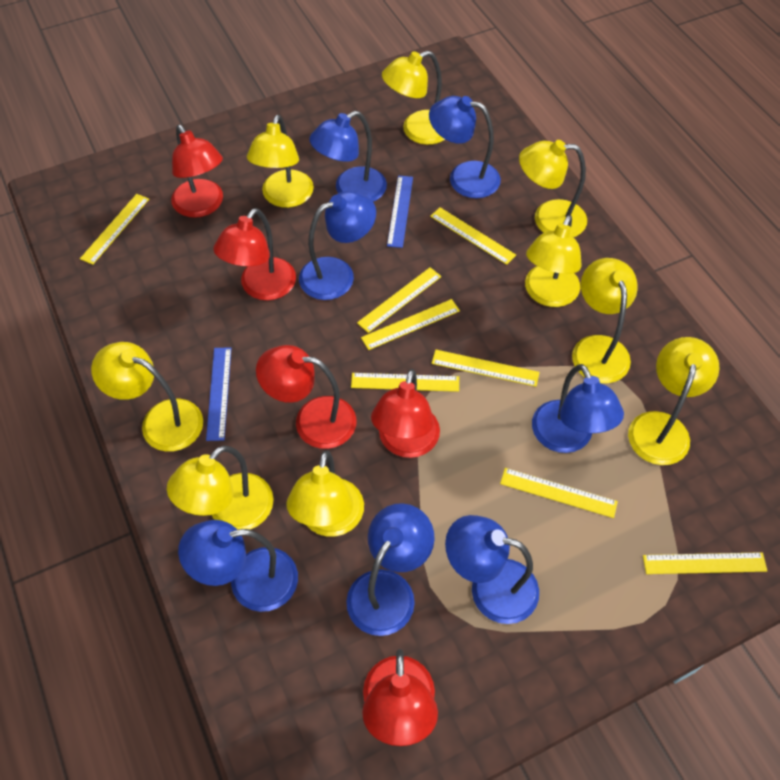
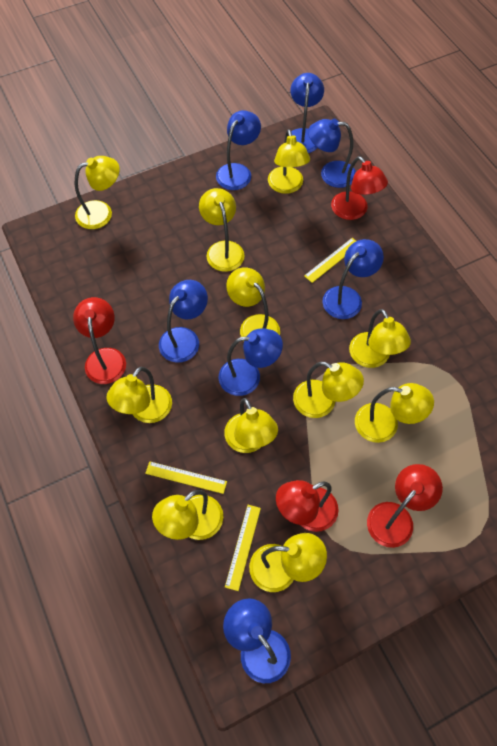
blue ruler: [206,347,231,441] [387,175,413,248] = 2 -> none = 0
red lamp: [171,125,223,218] [213,208,296,301] [256,345,357,449] [362,649,438,746] [371,369,440,458] = 5 -> [73,297,126,384] [276,480,338,532] [331,156,388,220] [367,464,443,548] = 4
yellow lamp: [91,342,203,452] [167,445,274,530] [247,115,314,208] [286,451,364,537] [382,51,445,145] [519,140,587,238] [525,215,582,307] [572,258,638,383] [628,337,720,465] = 9 -> [75,156,120,229] [106,367,172,423] [152,490,223,540] [199,188,245,272] [224,398,278,453] [226,267,280,337] [249,533,327,592] [268,129,310,194] [293,362,364,418] [349,309,411,368] [355,383,434,443] = 11
yellow ruler: [80,194,149,265] [351,373,459,392] [357,267,442,333] [361,299,460,350] [430,207,516,265] [432,350,540,387] [500,468,618,518] [643,552,767,574] = 8 -> [145,461,227,494] [225,505,261,591] [304,238,356,283] = 3

